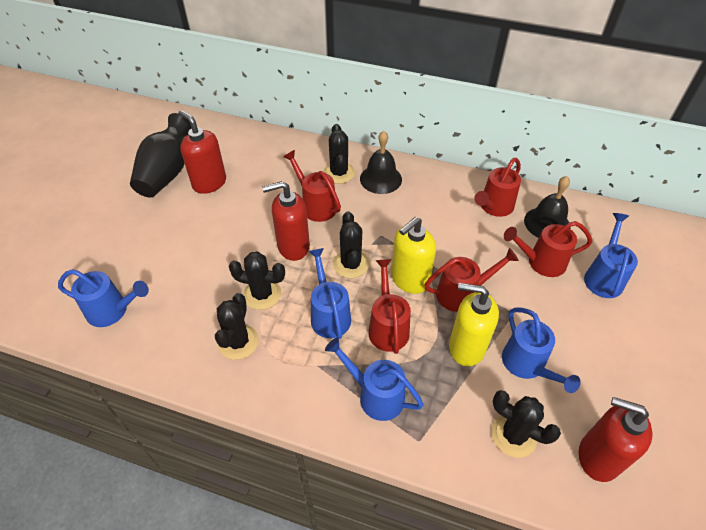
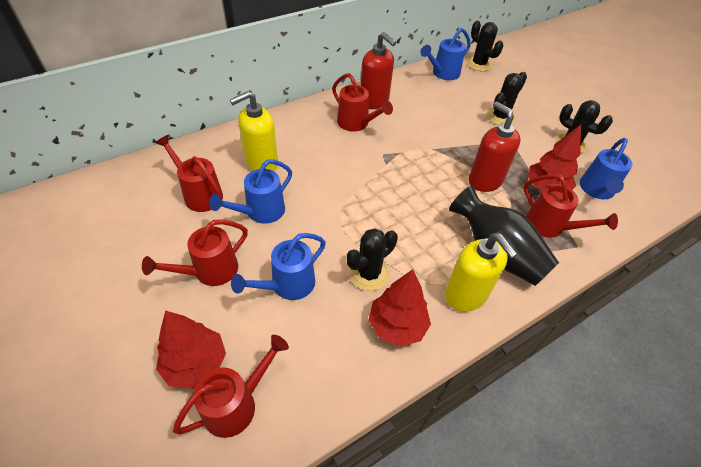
black bell: [360,131,402,194] [524,176,570,238] = 2 -> none = 0
black cactus: [215,293,259,360] [229,252,285,310] [324,124,355,184] [333,211,369,278] [491,390,561,458] = 5 -> [347,228,398,291] [466,21,503,71] [486,72,527,125] [555,100,613,154] = 4
blue watering can: [58,269,149,327] [309,248,351,339] [325,337,424,421] [502,308,581,393] [584,213,638,298] = 5 -> [209,159,292,224] [231,233,326,300] [420,28,471,80] [580,138,632,200] = 4
red soap dispenser: [179,110,226,194] [262,181,310,261] [579,397,652,482] = 3 -> [360,32,396,109] [469,101,521,192] = 2
red tree: none = 0 -> [156,310,226,389] [369,269,431,347] [527,125,581,190] = 3

